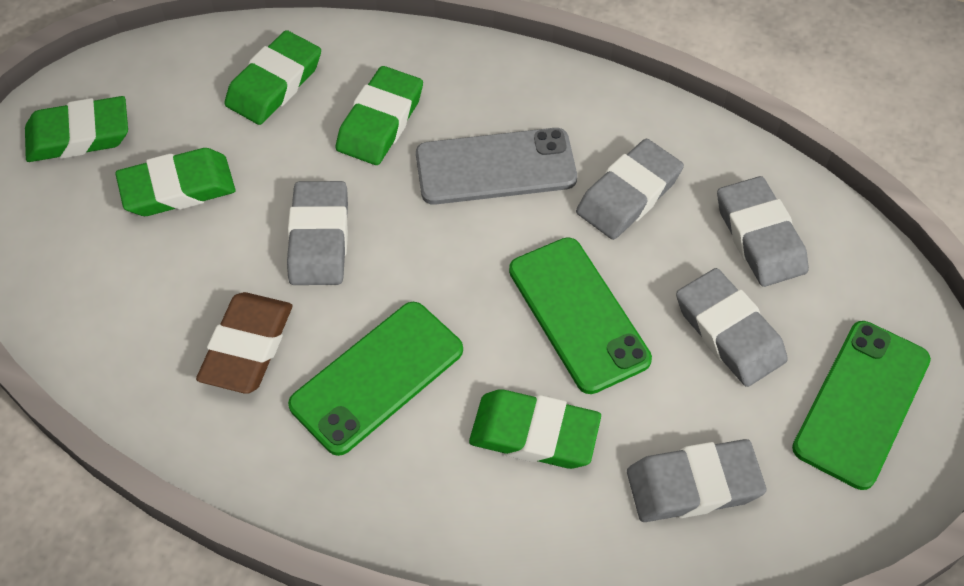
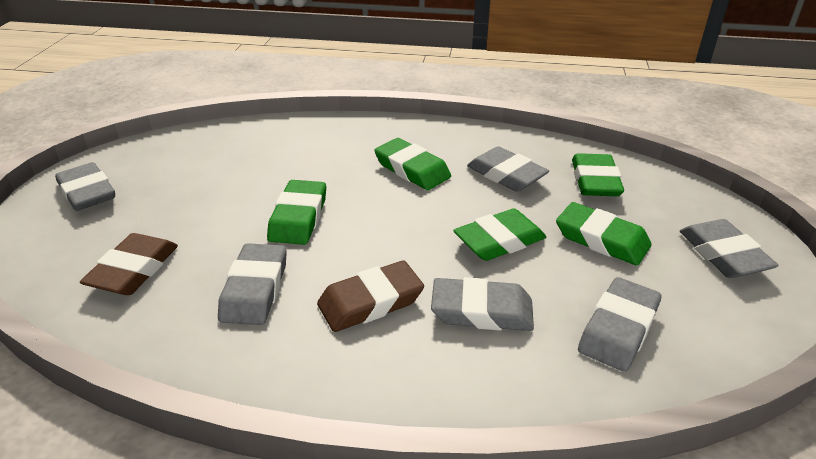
brown eraser: [196,292,293,394] = 1 -> [80,233,178,295] [317,260,424,332] = 2
green phone: [288,302,463,456] [509,237,652,394] [792,321,931,490] = 3 -> none = 0
grey eraser: [287,181,348,285] [576,139,684,240] [627,439,766,522] [676,268,788,387] [717,176,809,287] = 5 -> [55,162,115,211] [218,243,287,325] [431,277,534,331] [467,146,549,192] [578,277,661,372] [680,219,779,278] = 6
grey phone: [416,128,577,205] = 1 -> none = 0

